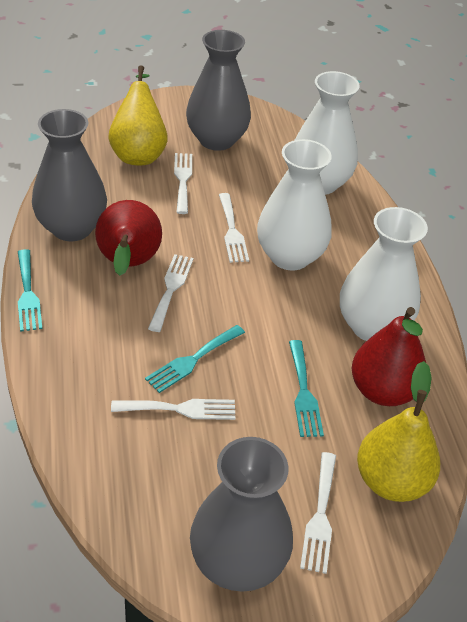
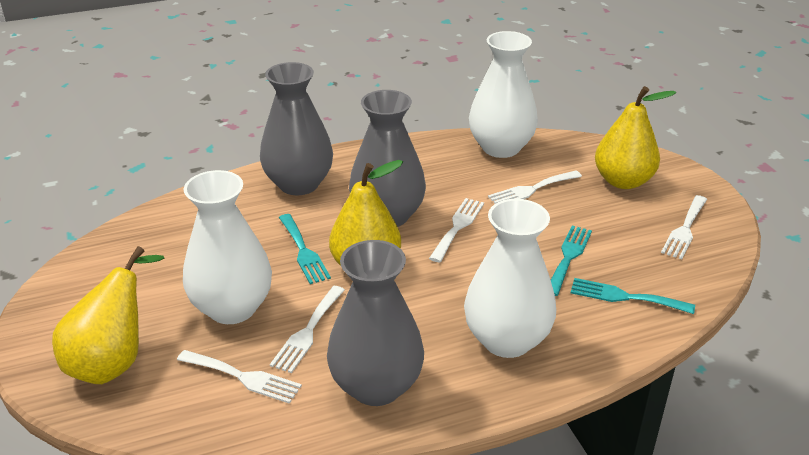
red pear: [95,200,162,276] [352,307,426,406] = 2 -> none = 0
yellow pear: [108,65,168,165] [357,361,440,502] = 2 -> [52,246,164,384] [329,160,403,266] [595,86,676,189] = 3

